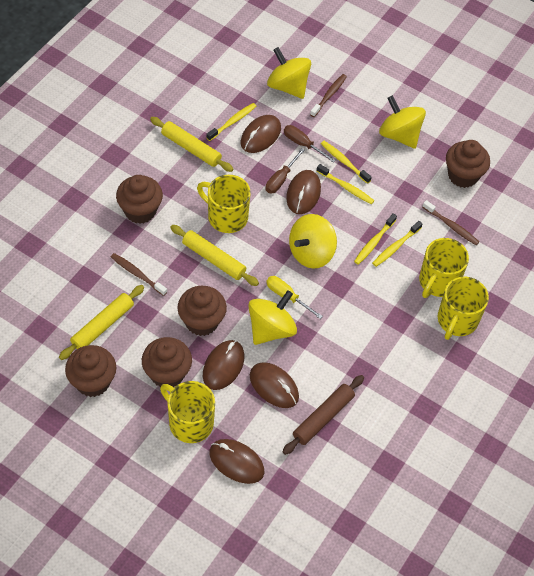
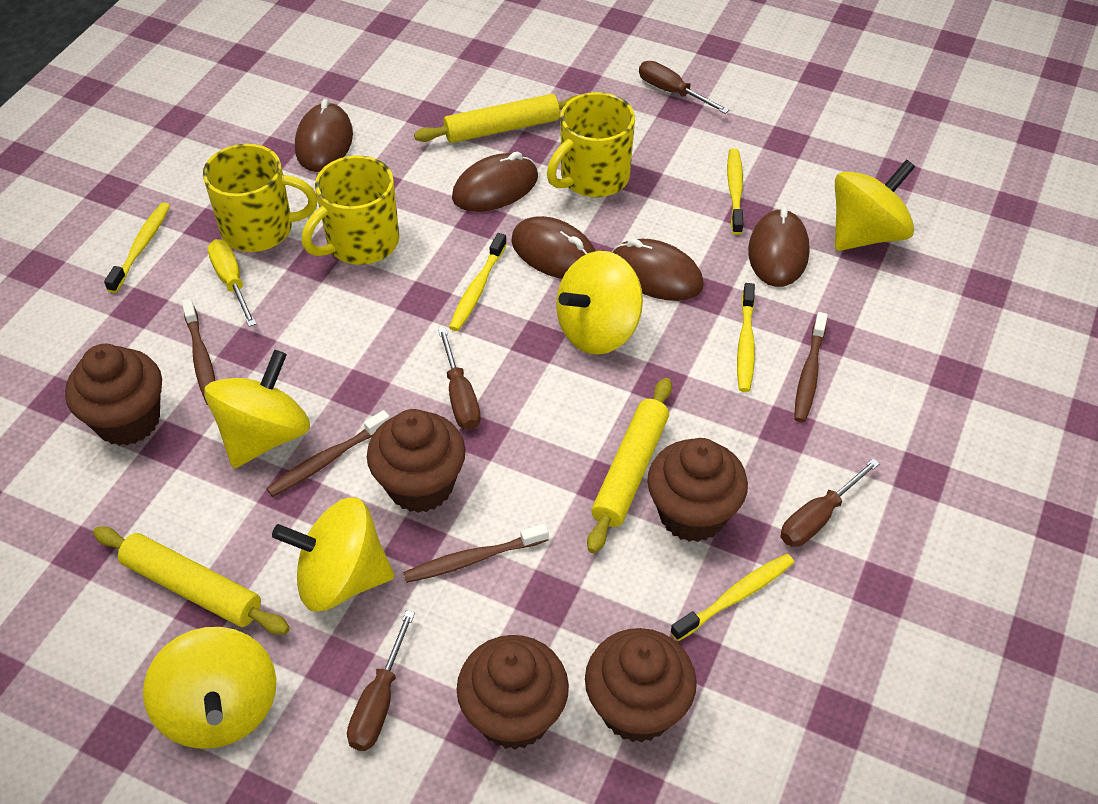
brown rolling pin: [282,375,364,455] = 1 -> none = 0
brown screwdriver: [266,148,305,193] [284,125,336,163] = 2 -> [347,610,415,751] [438,327,481,430] [639,61,729,114] [780,458,880,547] = 4
brown toothbrush: [111,253,167,296] [310,74,347,117] [423,200,479,245] = 3 -> [182,298,216,405] [266,410,390,497] [403,523,549,583] [794,312,828,422] = 4
yellow mug: [160,381,215,443] [197,175,251,233] [419,238,469,298] [438,276,489,340] = 4 -> [203,144,318,252] [302,155,399,265] [547,92,635,197] = 3
yellow spinning top: [248,290,297,345] [267,47,311,99] [289,214,337,269] [379,95,426,149] = 4 -> [143,627,276,749] [204,350,310,468] [272,497,394,612] [556,251,643,355] [835,159,915,251] = 5

